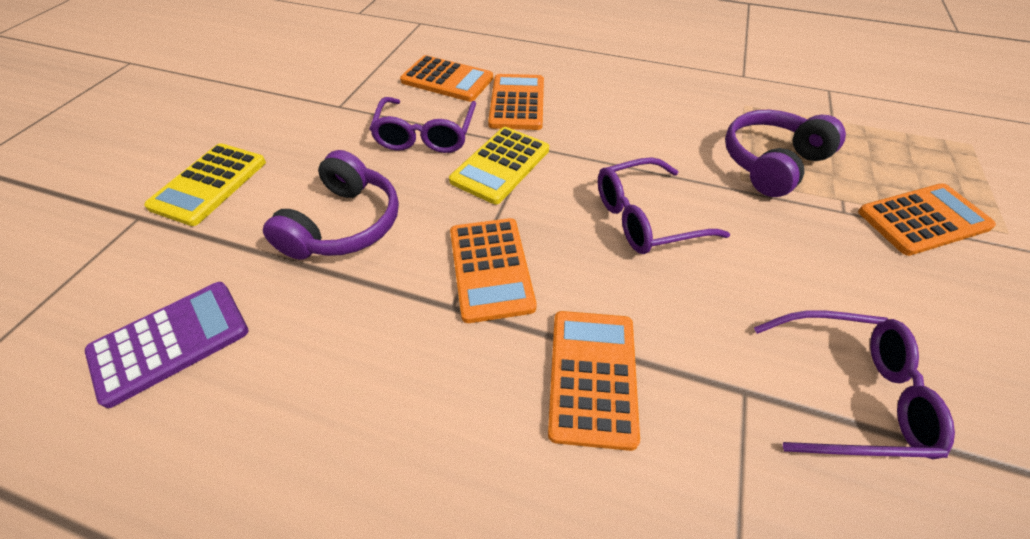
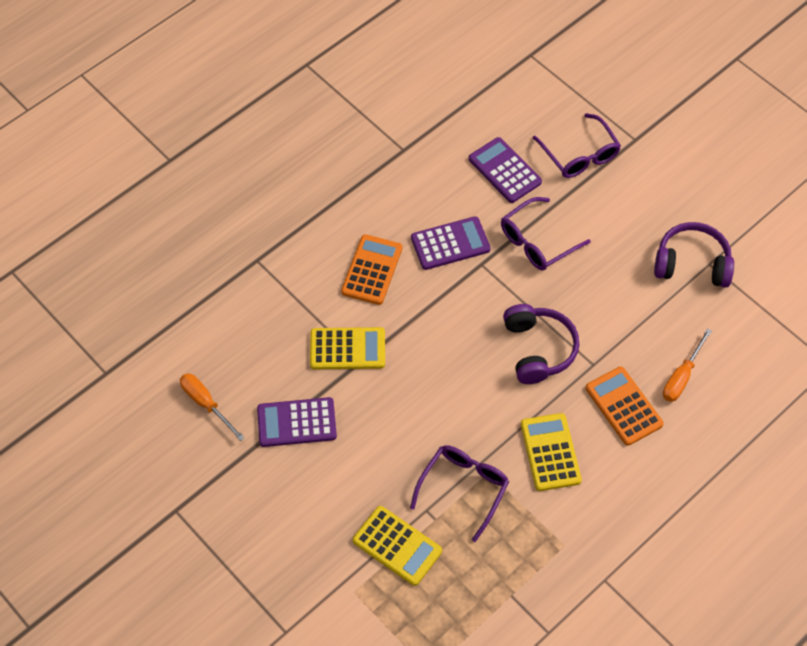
orange calculator: [400,55,493,102] [450,218,537,323] [488,74,544,130] [548,311,640,451] [858,184,996,256] = 5 -> [341,234,402,305] [586,366,664,446] = 2
orange screwdriver: none = 0 -> [180,373,245,441] [663,328,712,402] = 2
purple calculator: [85,282,249,408] = 1 -> [257,397,337,447] [411,216,491,270] [469,137,542,203] = 3
yellow calculator: [144,143,266,226] [449,127,549,204] = 2 -> [310,327,385,369] [353,506,442,586] [521,413,582,491] = 3

